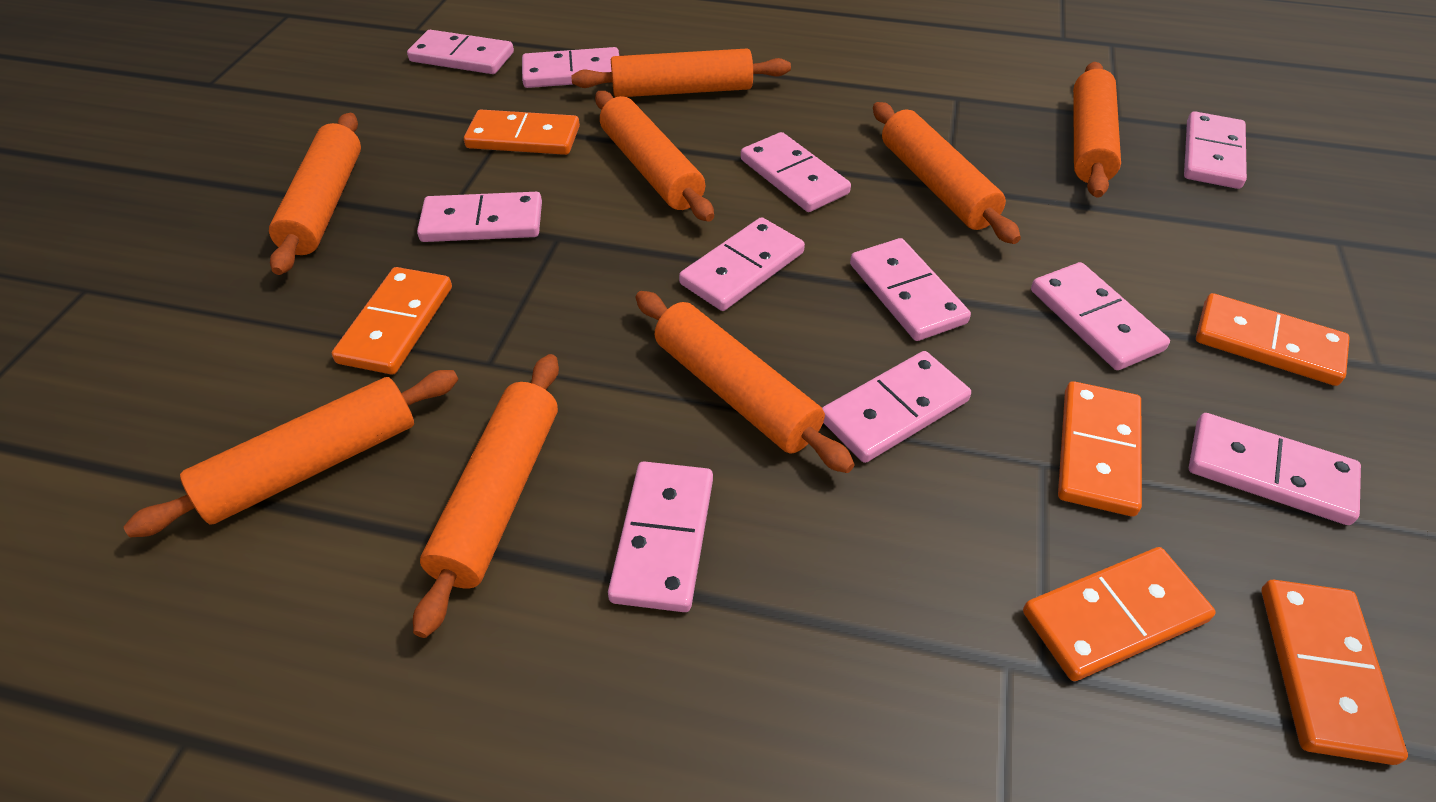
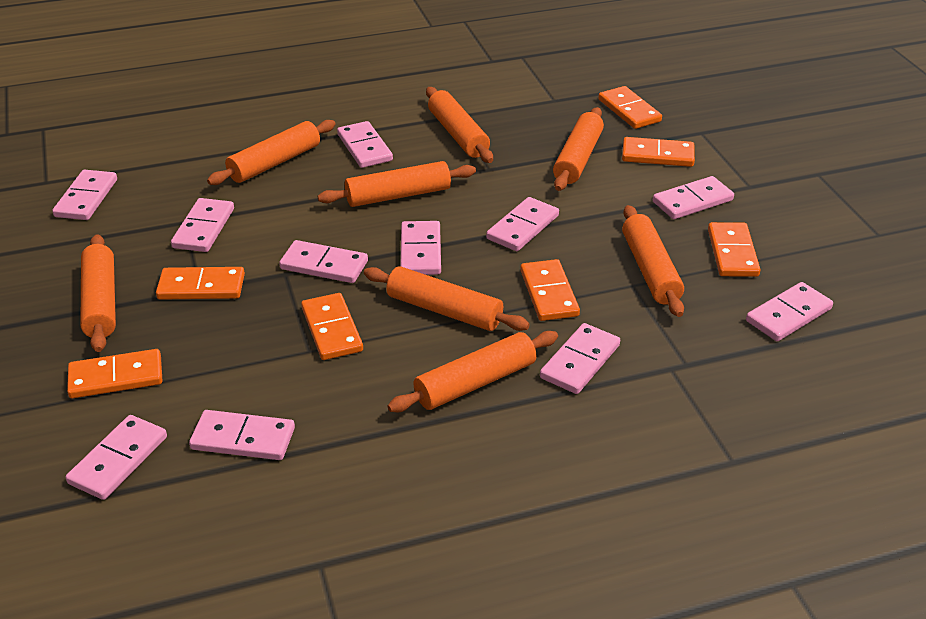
orange domino: [332,267,452,375] [464,109,580,155] [1023,547,1216,681] [1058,381,1142,516] [1196,293,1350,386] [1261,580,1408,765] = 6 -> [67,349,162,398] [156,267,245,300] [301,293,363,360] [520,259,580,321] [598,86,662,129] [622,137,695,167] [708,222,761,277] = 7

